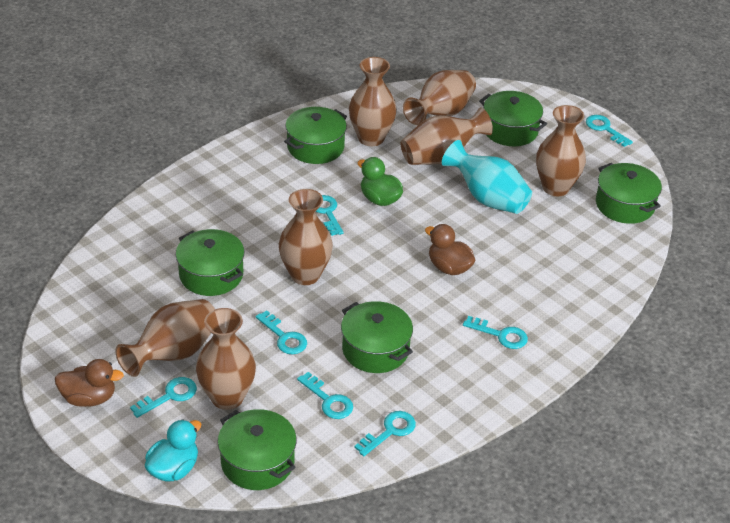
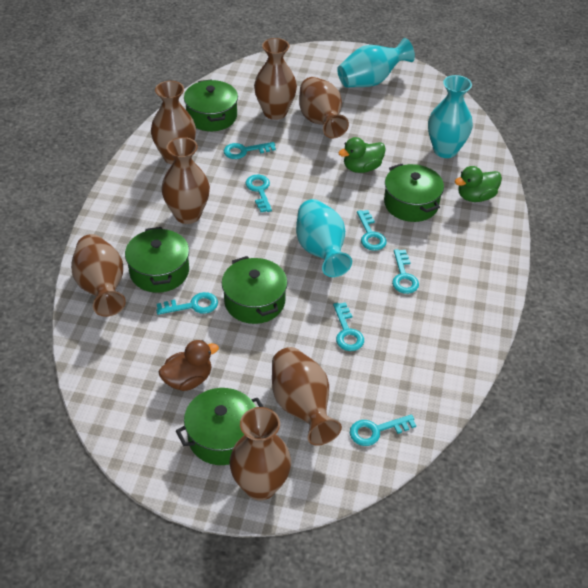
brown duck: [55,359,124,407] [425,224,476,275] = 2 -> [159,340,219,391] = 1
green duck: [357,157,403,206] = 1 -> [338,137,386,173] [455,166,502,202] = 2
green pot: [176,229,244,296] [218,409,296,490] [284,107,347,164] [341,301,413,373] [479,91,547,146] [596,163,662,224] = 6 -> [125,227,189,293] [176,388,263,465] [184,79,238,131] [222,256,288,324] [384,164,444,222] = 5
turquoise duck: [145,419,201,481] = 1 -> none = 0
turquoise vase: [442,140,532,214] = 1 -> [296,199,352,277] [337,38,415,87] [428,75,473,158] = 3

